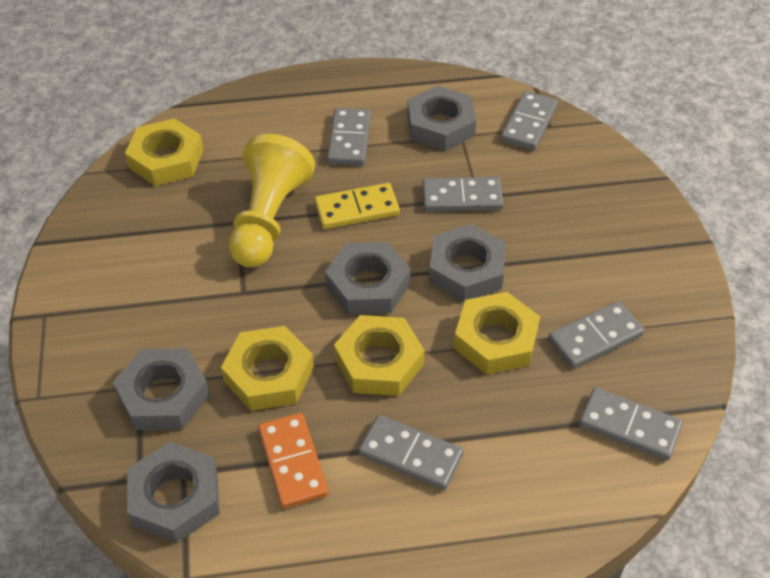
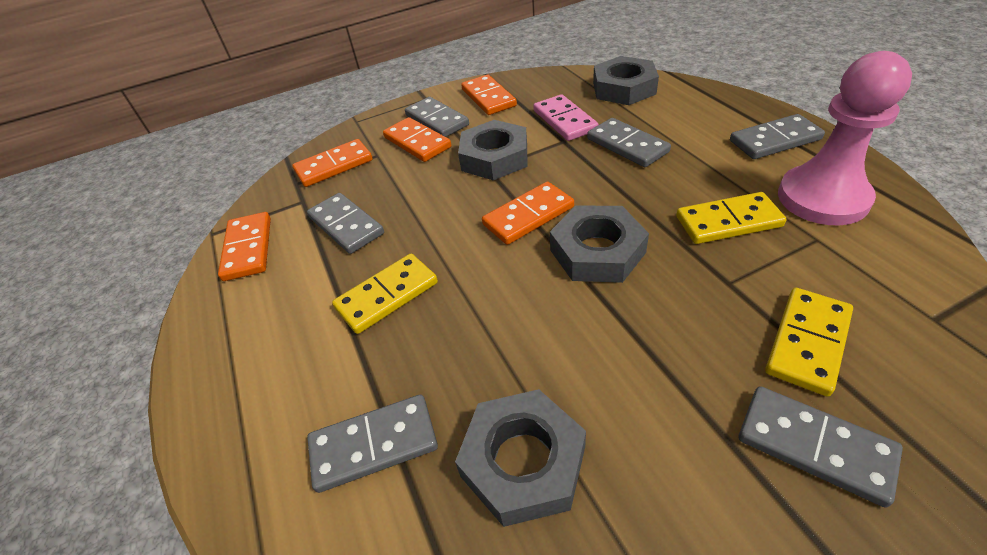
grey nut: [113,348,210,430] [127,442,220,543] [325,242,411,315] [407,86,476,151] [429,224,506,302] = 5 -> [455,389,586,527] [458,120,527,181] [550,205,649,283] [593,56,659,105] = 4
orange domino: [258,413,328,509] = 1 -> [218,212,271,281] [292,139,372,187] [383,117,451,162] [461,74,517,115] [482,181,574,245] = 5
pink domino: none = 0 -> [533,94,599,141] = 1
pink pawn: none = 0 -> [778,51,912,225] = 1
yellow domino: [314,183,400,229] = 1 -> [332,254,438,334] [676,192,787,244] [765,288,853,397] = 3
yellow nut: [125,118,204,186] [221,326,314,411] [334,315,425,396] [454,292,540,375] = 4 -> none = 0
yellow pawn: [229,134,315,267] = 1 -> none = 0

